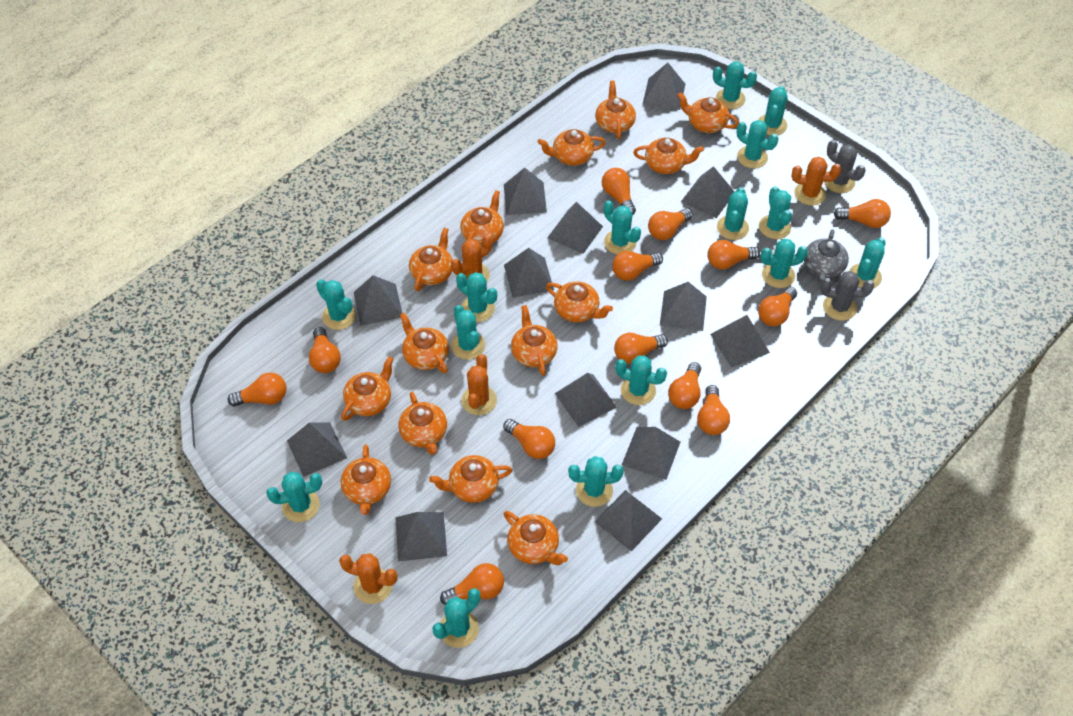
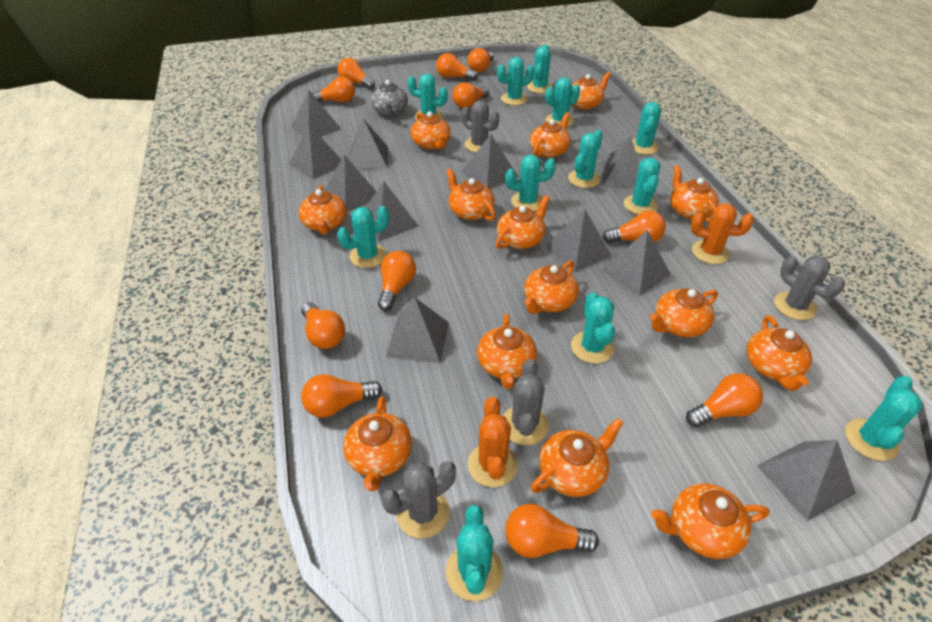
grey cactus: [821,271,874,321] [824,140,866,193] = 2 -> [381,461,456,538] [461,100,499,152] [503,359,549,445] [774,256,845,320] = 4
grey pyramid: [287,422,347,477] [354,275,402,326] [395,512,447,562] [504,168,547,215] [504,248,554,298] [547,202,603,254] [555,373,617,427] [594,490,662,551] [622,427,680,480] [643,63,685,110] [660,282,707,331] [681,166,735,218] [710,315,770,367] = 13 -> [289,124,342,179] [291,90,341,137] [324,154,377,213] [349,119,388,169] [366,181,418,241] [386,297,449,363] [462,134,518,189] [545,209,611,272] [600,135,639,187] [602,230,670,296] [757,440,856,521] = 11
orange cactus: [339,553,398,604] [451,235,492,281] [461,354,497,415] [792,157,841,206] = 4 -> [468,397,518,487] [691,204,754,264] = 2
orange light bulb: [228,373,286,406] [309,327,341,373] [440,563,504,605] [503,419,555,459] [602,168,636,216] [612,251,663,281] [614,333,668,364] [648,208,693,240] [668,362,701,409] [697,385,730,435] [707,240,760,270] [758,287,797,326] [834,199,891,228] = 13 -> [301,302,345,349] [301,374,382,418] [312,77,355,102] [337,58,375,89] [378,251,416,311] [436,53,478,80] [452,82,489,108] [468,48,494,72] [505,504,599,558] [602,211,666,243] [686,373,763,427] = 11
turquoise cactus: [266,472,322,522] [316,279,356,330] [432,588,480,648] [451,305,485,360] [456,272,497,322] [568,456,624,507] [604,201,641,254] [615,355,667,405] [713,61,757,109] [717,187,749,240] [737,120,778,169] [758,86,788,135] [759,186,792,239] [760,239,808,288] [849,237,886,288] = 15 -> [337,206,389,268] [407,74,448,120] [446,505,503,601] [497,57,534,105] [505,155,556,211] [527,44,553,93] [545,77,580,127] [568,130,603,188] [571,292,615,364] [624,158,660,214] [632,102,661,155] [845,376,922,461] = 12

